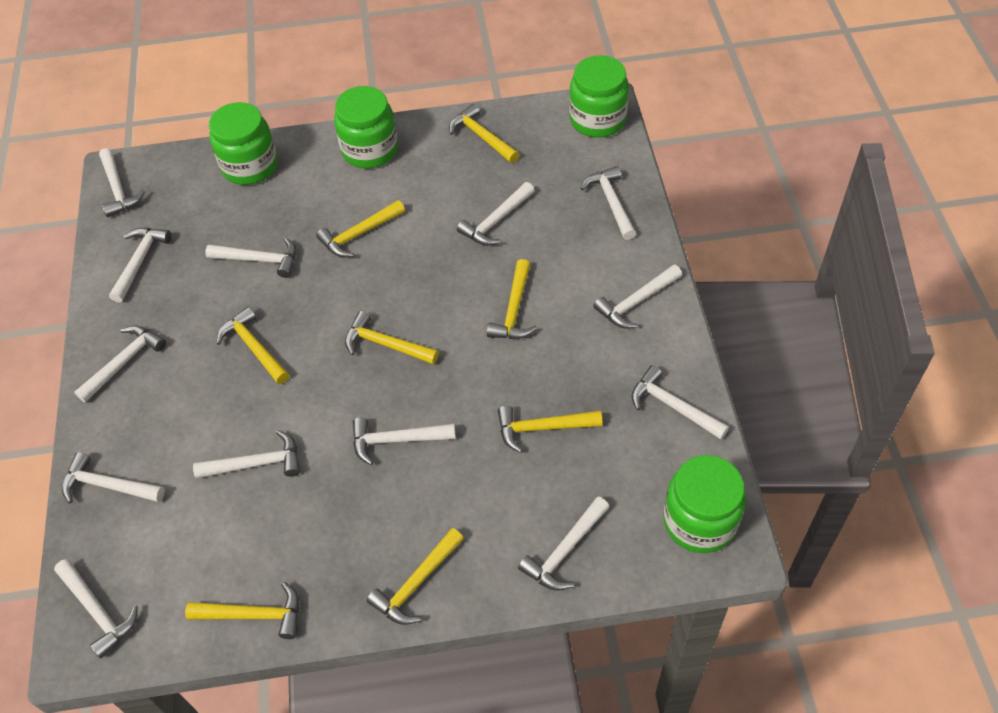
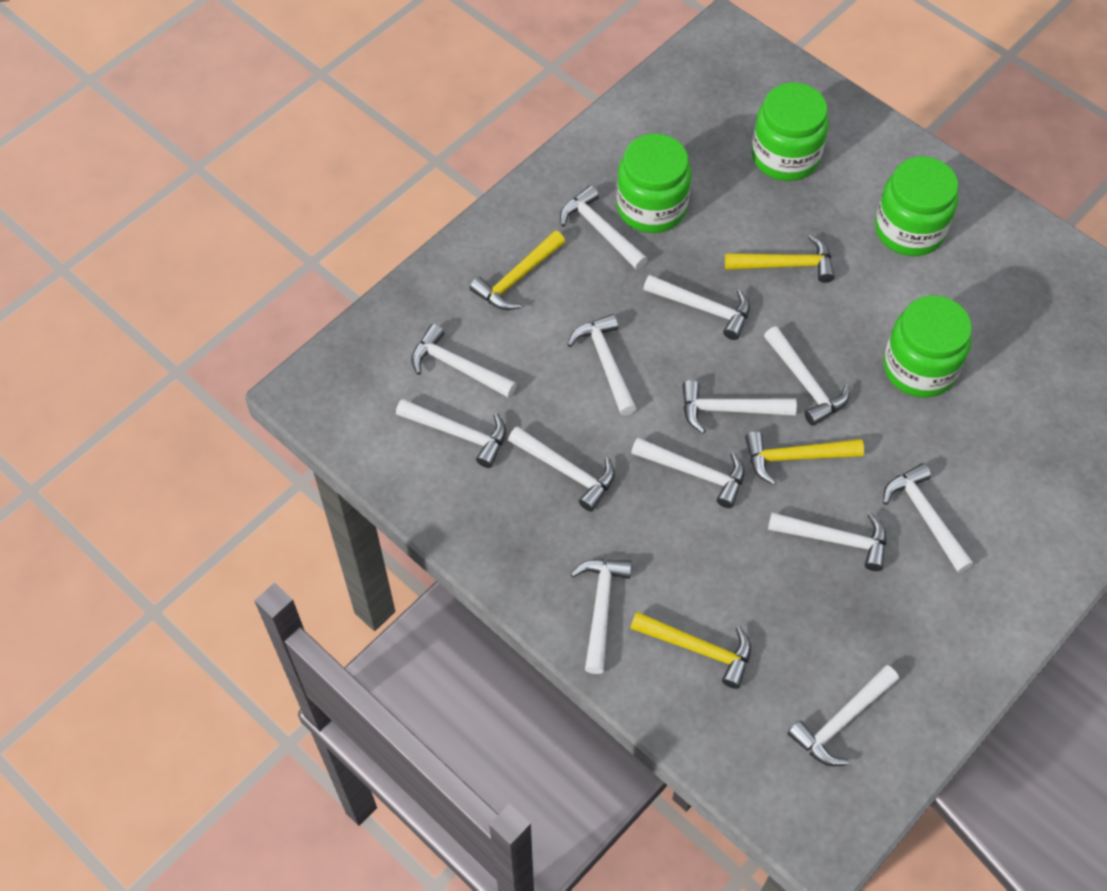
yellow hammer: [185,582,299,639] [216,307,290,384] [316,200,405,257] [345,311,439,365] [367,528,464,625] [449,104,519,163] [487,259,537,339] [498,406,603,453] = 8 -> [470,231,565,310] [630,612,751,689] [725,234,835,283] [745,431,864,485] = 4

